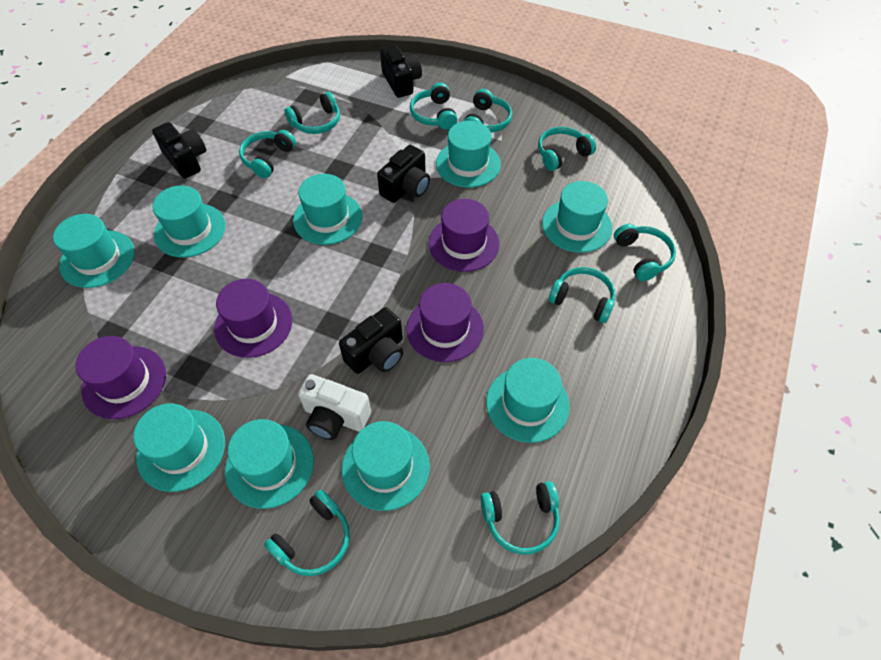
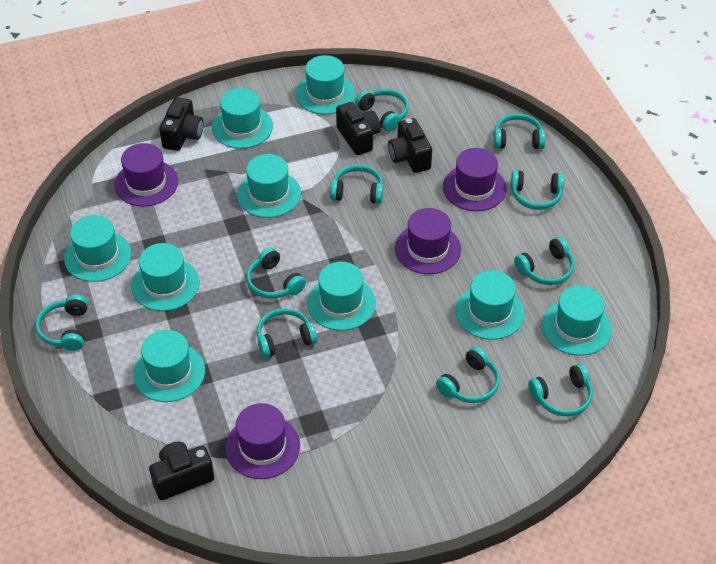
turquoise headphones: [239,130,296,178] [264,490,350,576] [285,92,340,134] [410,83,458,130] [464,89,512,132] [481,481,560,555] [538,127,596,171] [549,267,616,323] [614,224,676,281] = 9 -> [35,295,88,351] [246,247,306,299] [257,308,317,358] [330,165,383,204] [355,89,409,132] [436,346,500,403] [494,113,545,149] [511,170,564,210] [514,237,574,285] [528,364,593,416] = 10
white camera: [298,374,371,440] = 1 -> none = 0

